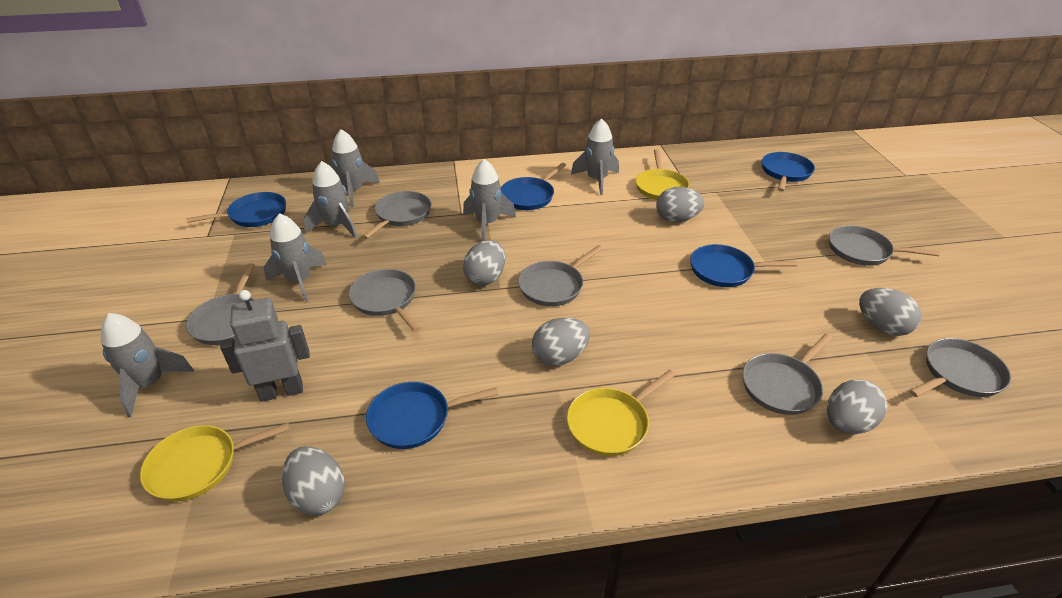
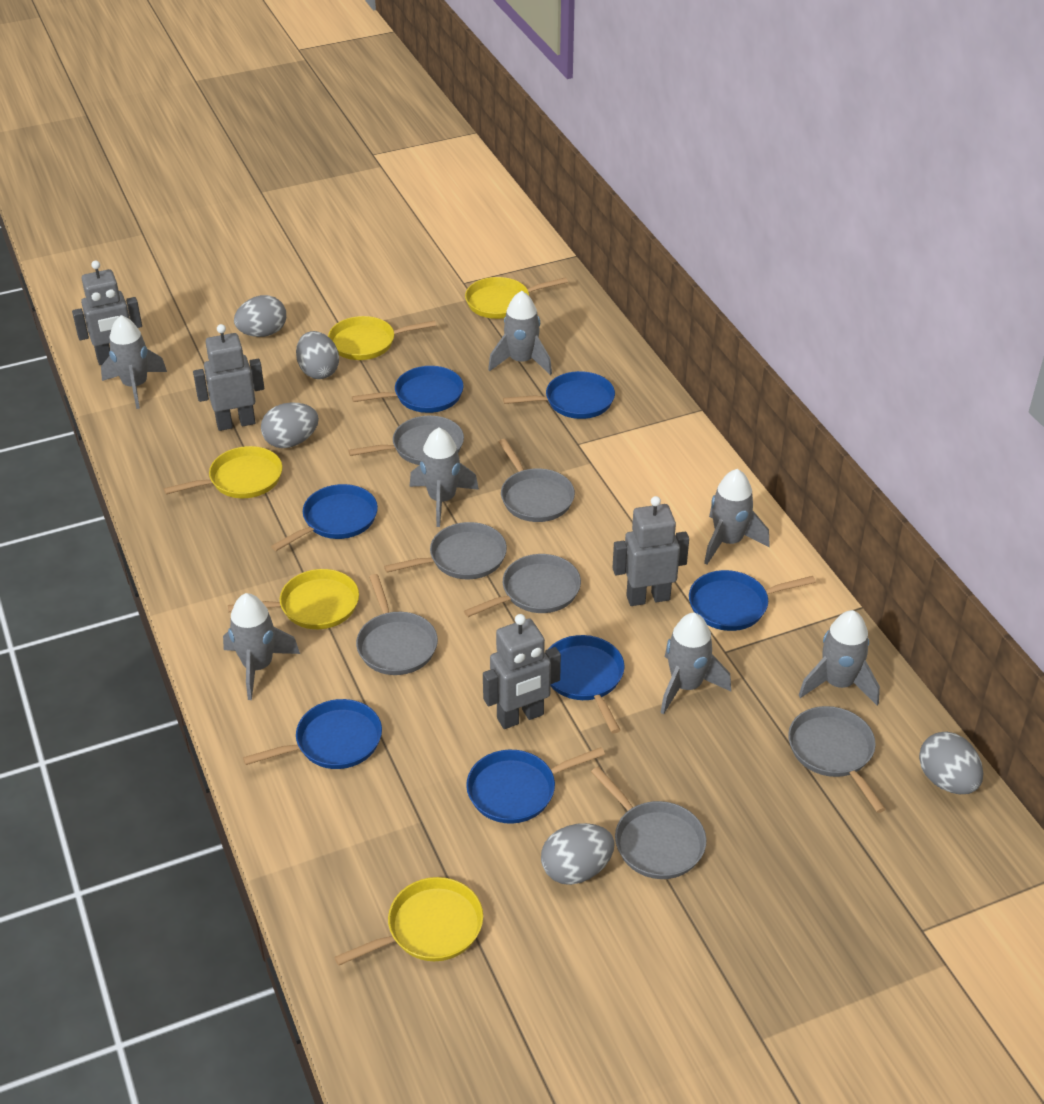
blue pan: [186,192,286,227] [366,382,498,449] [501,163,566,210] [690,244,798,287] [762,152,815,192] = 5 -> [243,699,382,769] [271,484,378,551] [352,366,463,413] [466,747,605,824] [503,371,615,419] [548,635,625,733] [689,570,816,631] = 7
grey egg: [282,446,345,516] [463,240,505,286] [532,318,590,366] [656,187,704,222] [827,379,887,434] [859,288,922,336] = 6 -> [234,295,286,337] [261,403,319,448] [296,331,339,379] [541,823,615,885] [919,732,983,794] = 5
grey robot: [220,290,310,402] = 1 -> [72,260,142,365] [193,324,264,431] [483,614,561,729] [613,496,689,606] = 4
grey rocket: [101,313,194,417] [264,213,327,302] [304,161,357,238] [332,129,380,207] [463,159,516,241] [571,119,619,195] = 6 -> [101,315,167,409] [223,593,300,700] [409,428,479,527] [488,291,552,375] [661,613,731,714] [704,469,770,565] [798,610,880,705] = 7
yellow pan: [140,423,290,502] [567,370,675,456] [636,149,689,200] = 3 -> [164,446,282,498] [228,569,359,629] [328,316,436,360] [334,877,483,966] [465,277,568,319] = 5

